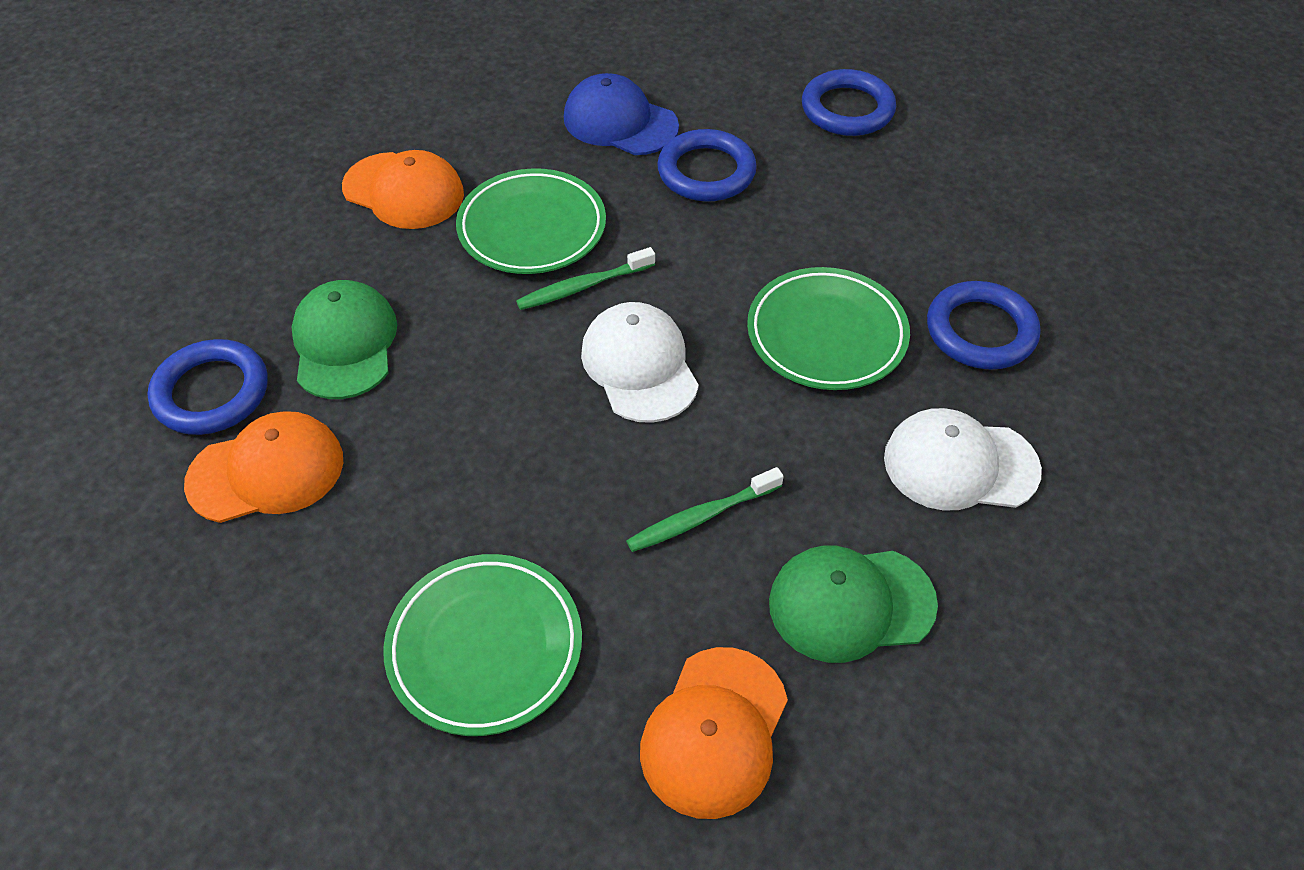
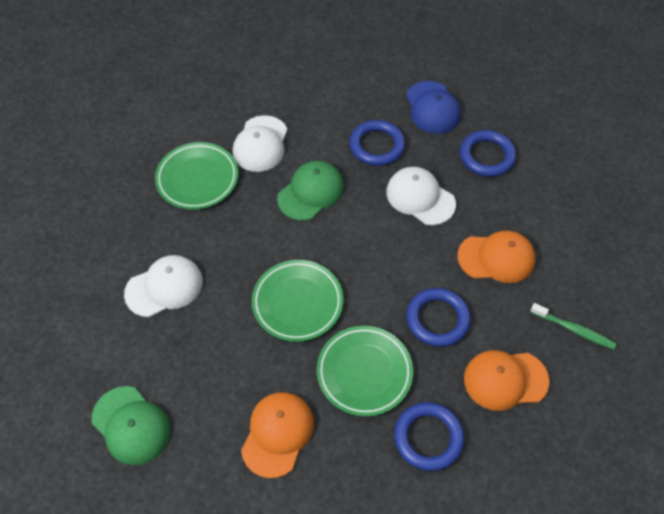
green toothbrush: [516,247,655,310] [626,467,784,552] = 2 -> [530,303,616,350] = 1
white cap: [581,302,699,423] [884,408,1042,511] = 2 -> [124,255,203,317] [233,115,287,172] [386,167,456,225] = 3

